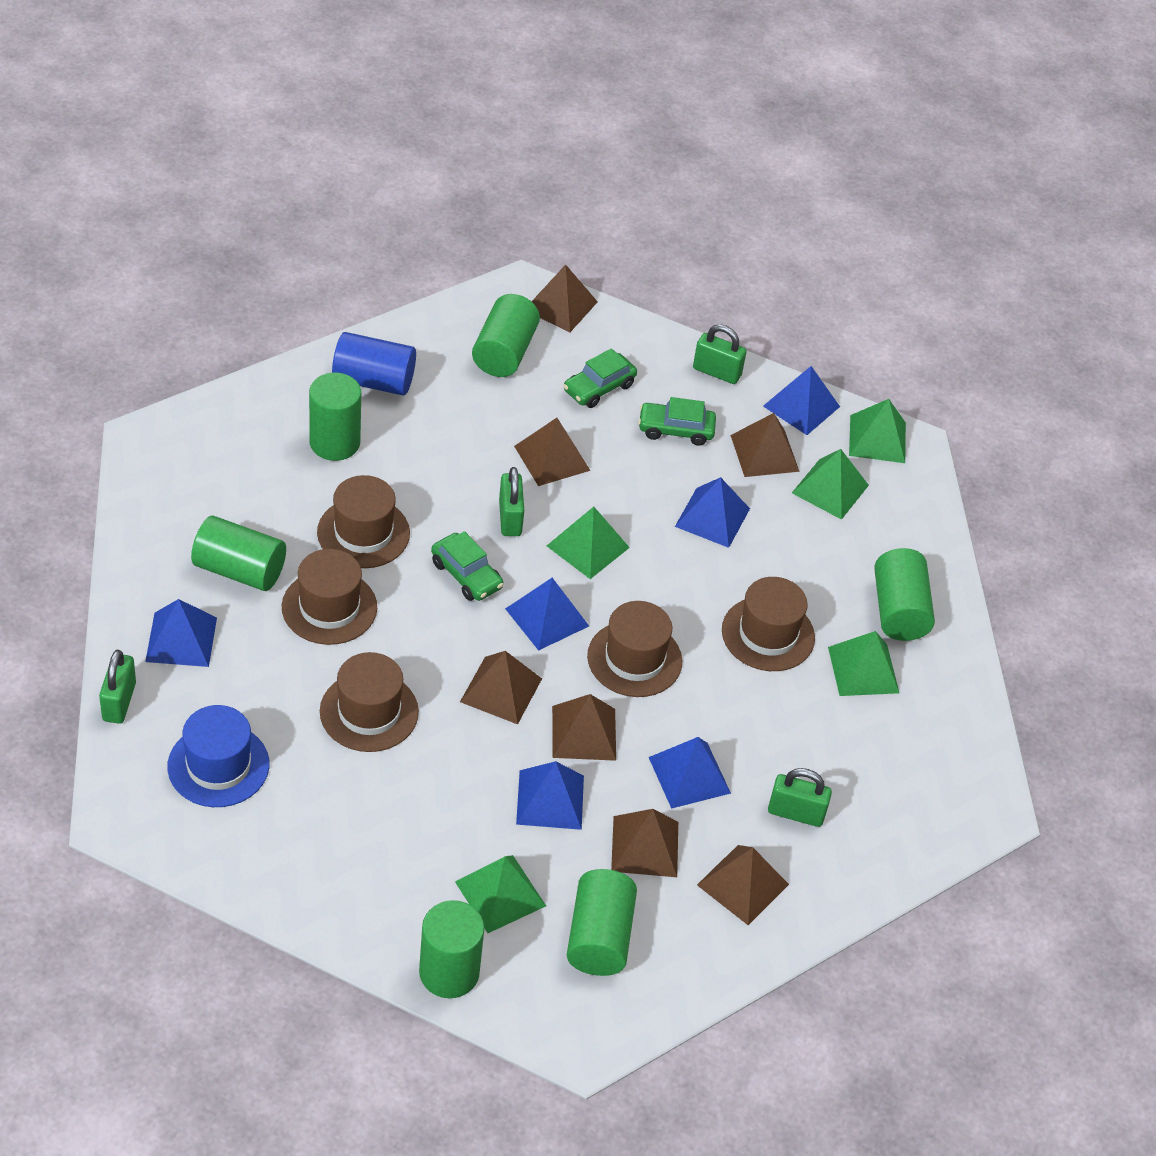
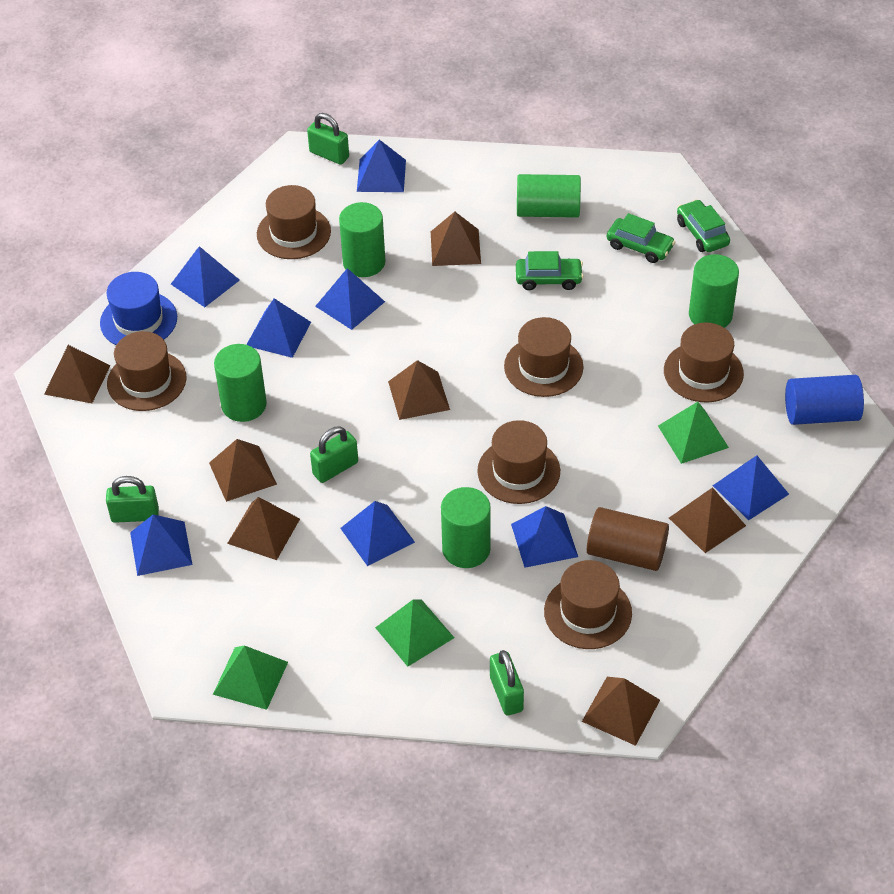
blue pyramid: [145,599,217,667] [505,578,589,651] [516,761,584,830] [649,737,731,809] [675,477,750,548] [763,366,840,435] = 6 -> [130,514,192,576] [171,246,240,307] [246,298,311,358] [315,268,385,330] [340,501,415,566] [357,139,406,192] [511,506,578,568] [713,455,789,520] = 8
brown cylinder: none = 0 -> [587,507,669,571] = 1
brown hat: [282,549,377,645] [317,475,410,568] [320,652,419,752] [587,601,682,697] [722,577,815,671] = 5 -> [107,331,187,411] [257,185,331,259] [477,420,560,504] [504,317,583,397] [544,560,632,649] [664,323,744,402] = 6
green cylinder: [191,516,286,591] [309,373,361,461] [419,900,484,998] [472,294,540,377] [567,869,637,976] [874,548,935,641] = 6 -> [214,344,267,422] [339,202,385,277] [441,487,491,568] [517,174,581,218] [689,254,739,328] = 5
green pyramid: [455,855,546,933] [547,507,630,579] [792,449,869,520] [828,631,899,696] [849,399,906,463] = 5 -> [213,646,288,710] [375,599,454,667] [658,402,729,464] = 3

